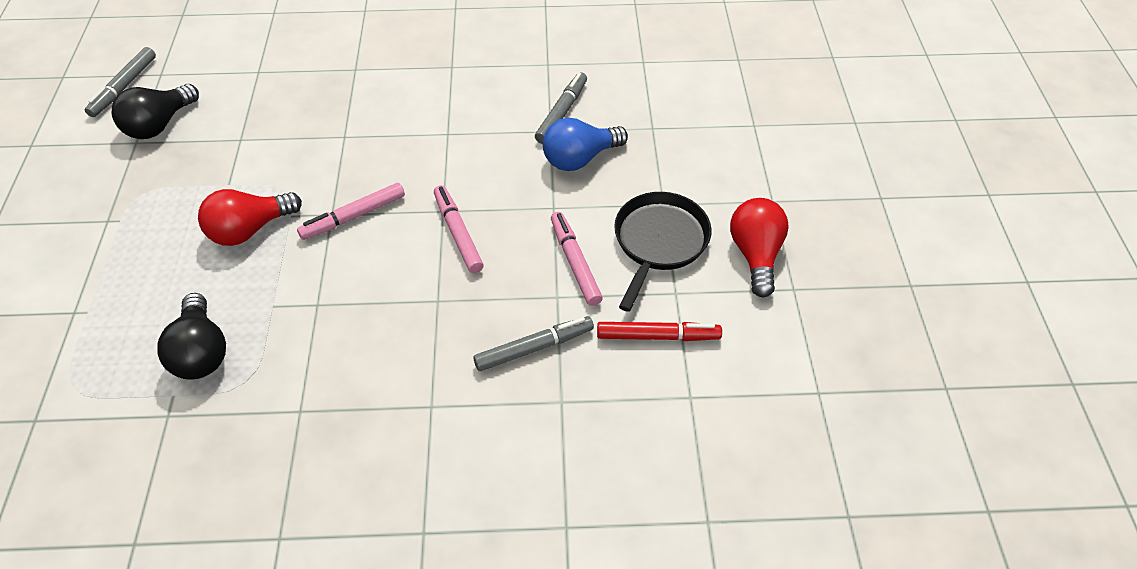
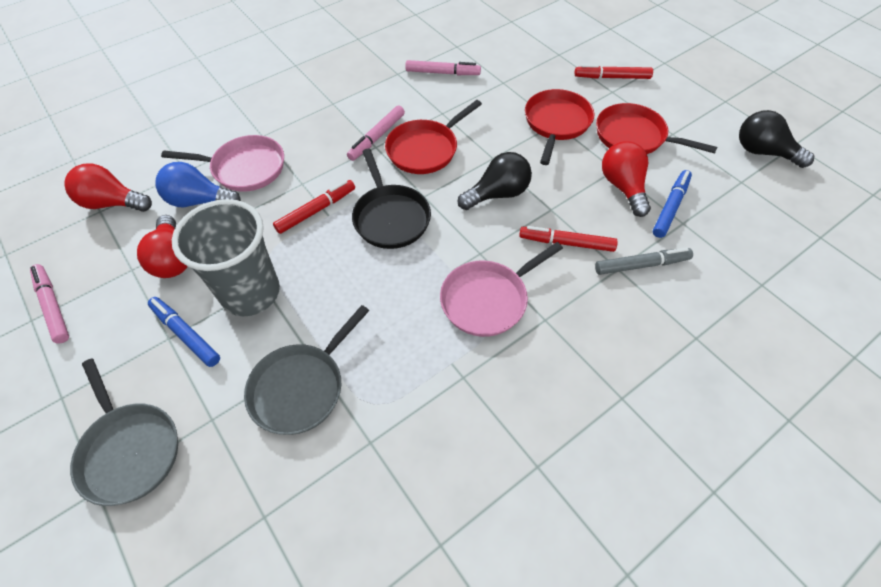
blue marker: none = 0 -> [148,297,220,367] [653,170,692,238] = 2
grey cup: none = 0 -> [172,199,280,316] = 1
grey marker: [85,47,156,117] [473,316,594,371] [535,72,587,144] = 3 -> [595,248,693,275] = 1
grey pan: none = 0 -> [70,359,178,506] [244,305,369,435] = 2
pink pan: none = 0 -> [161,135,284,192] [440,242,563,337] = 2
red light bulb: [198,189,302,246] [730,198,789,297] = 2 -> [64,164,152,212] [137,215,188,278] [602,141,651,217] = 3
red marker: [597,322,722,341] = 1 -> [273,180,355,234] [519,226,618,252] [574,64,653,79] = 3
red pan: none = 0 -> [385,100,482,174] [525,89,594,165] [596,103,717,154] = 3

